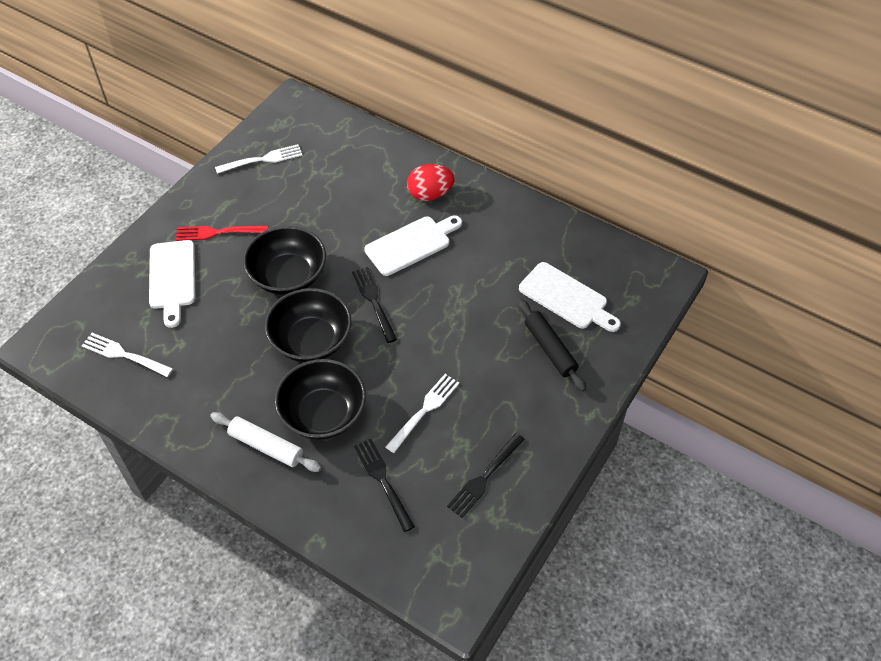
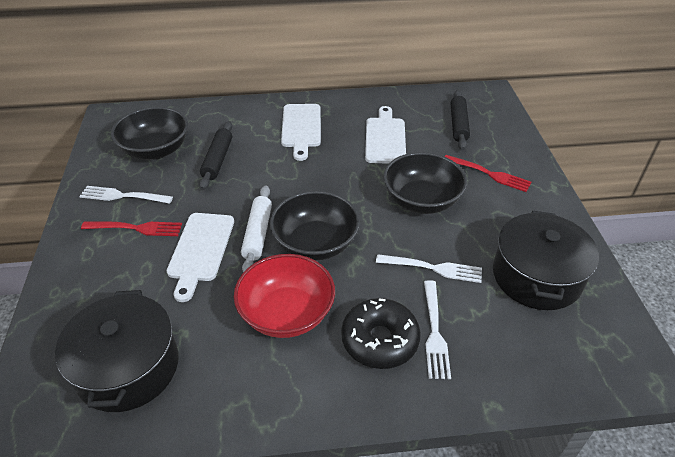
black donut: none = 0 -> [341,298,421,369] = 1
black fork: [352,267,397,343] [354,439,415,532] [447,433,525,518] = 3 -> none = 0
black pot: none = 0 -> [55,290,178,412] [493,211,599,310] = 2
black rolling pin: [518,299,586,392] = 1 -> [199,121,232,190] [451,90,470,150] = 2
red bowl: none = 0 -> [234,254,335,338] = 1
red egg: [407,164,455,201] = 1 -> none = 0
red fork: [176,226,268,241] = 1 -> [81,222,182,236] [444,155,531,192] = 2

